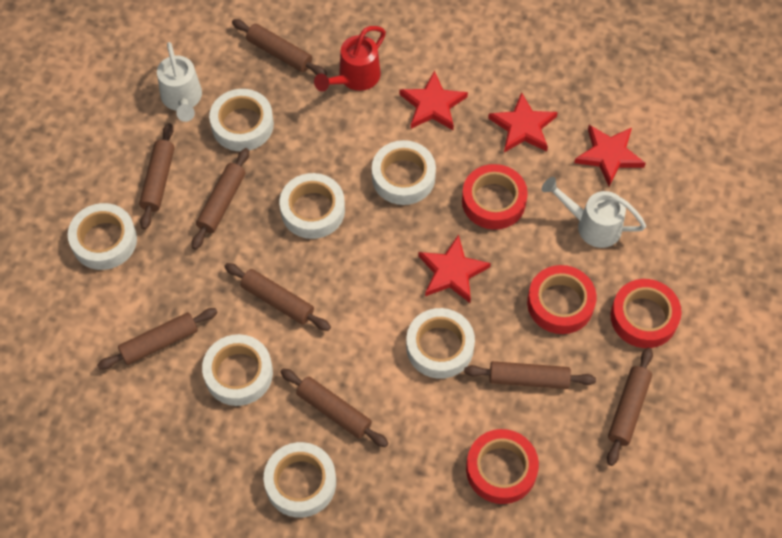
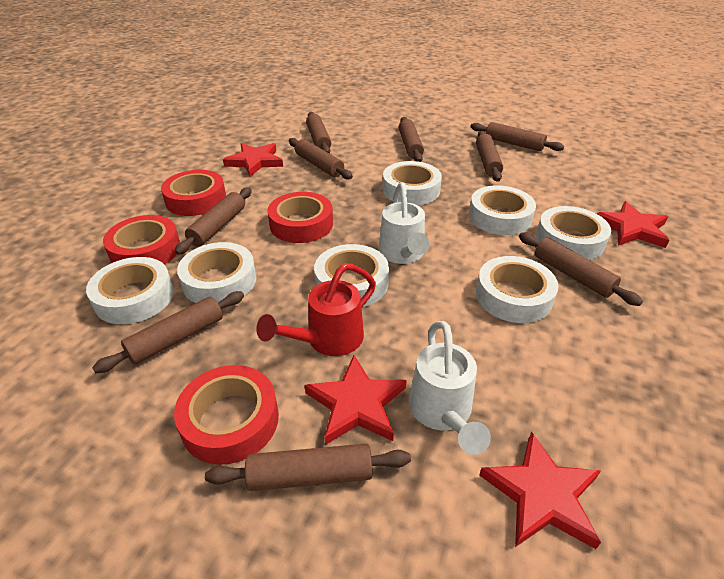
brown rolling pin: [97,308,218,370] [139,123,175,230] [192,148,249,250] [224,263,331,331] [232,19,327,76] [280,368,388,447] [464,361,596,389] [607,348,653,466] = 8 -> [92,291,244,373] [175,187,252,255] [205,444,411,491] [289,138,353,180] [306,112,331,153] [399,117,424,162] [470,122,564,151] [476,131,503,182] [519,233,643,306] = 9

